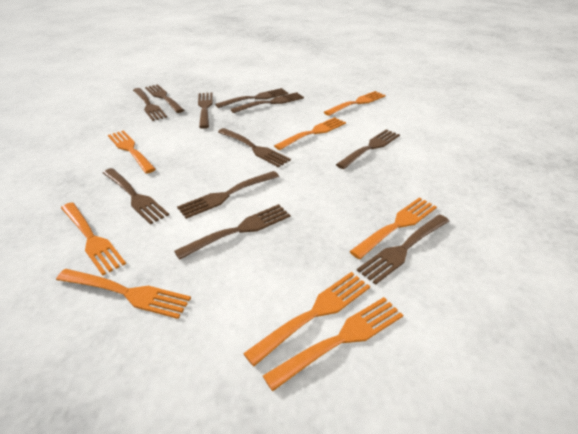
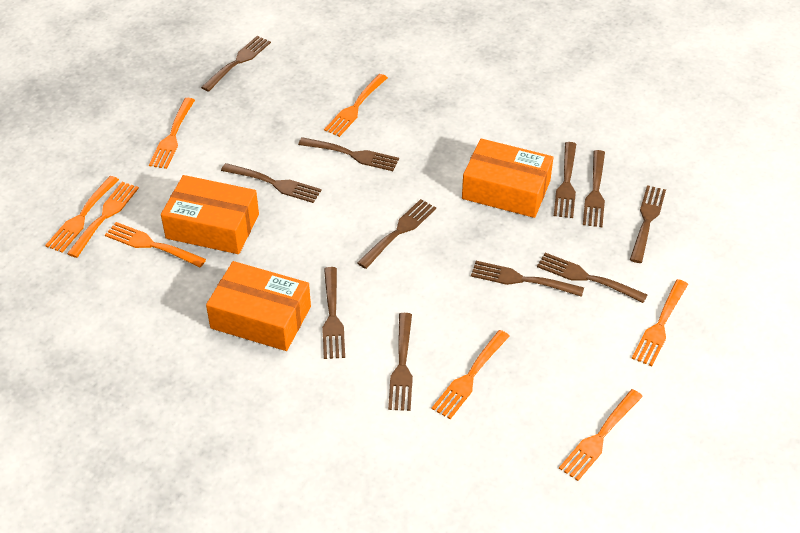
orange box: none = 0 -> [161,175,259,254] [206,261,311,351] [462,138,553,218] = 3

